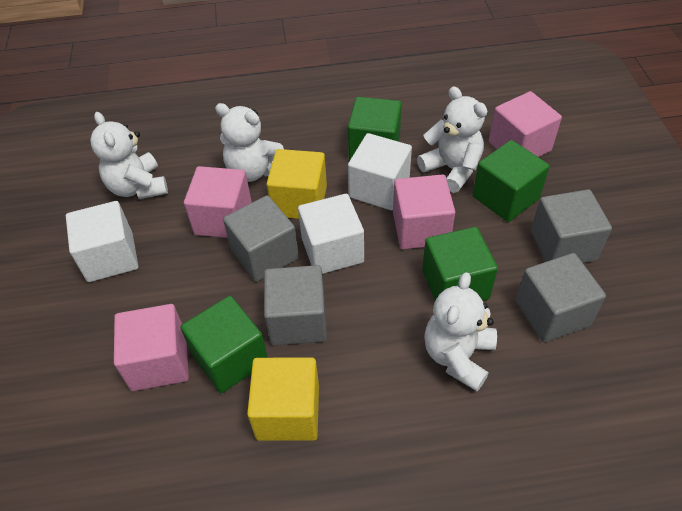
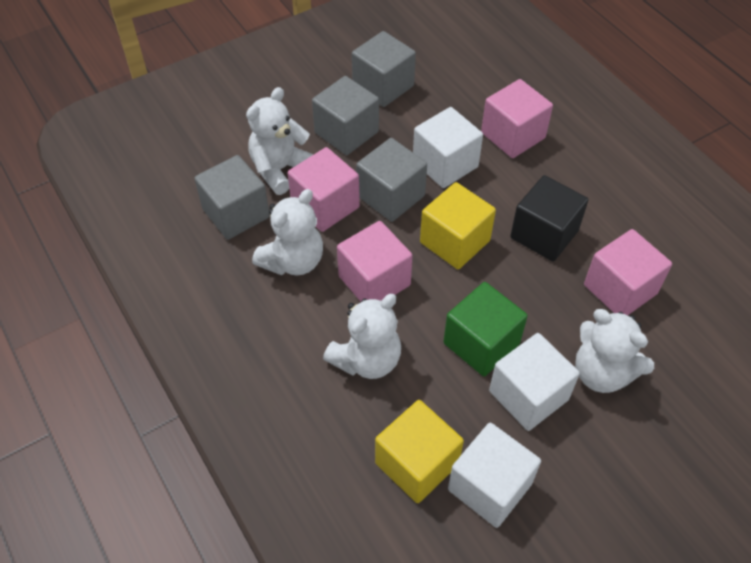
black cube: none = 0 -> [510,175,588,261] = 1
green cube: [180,296,268,393] [348,97,402,160] [422,227,498,301] [472,140,550,222] = 4 -> [443,282,528,377] = 1

